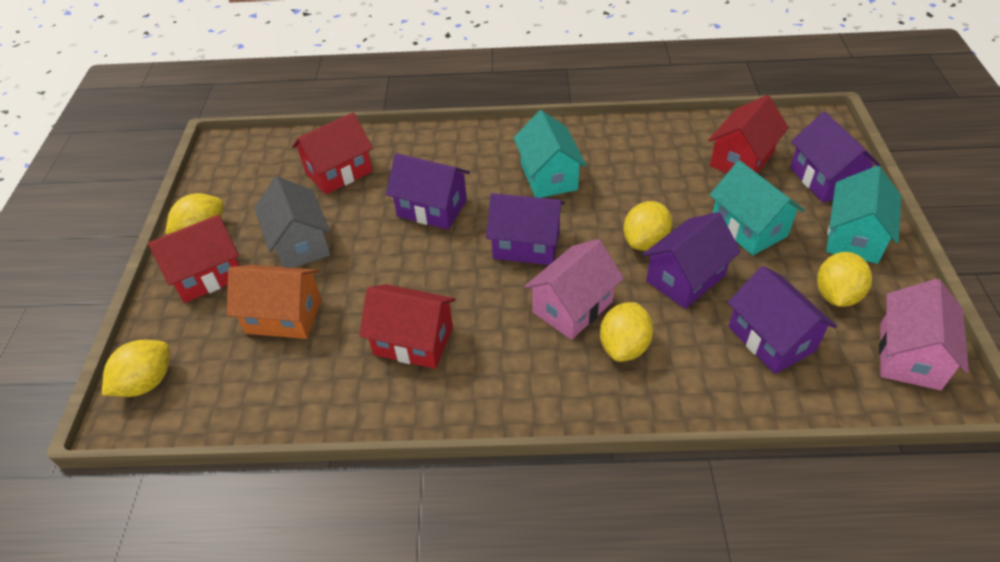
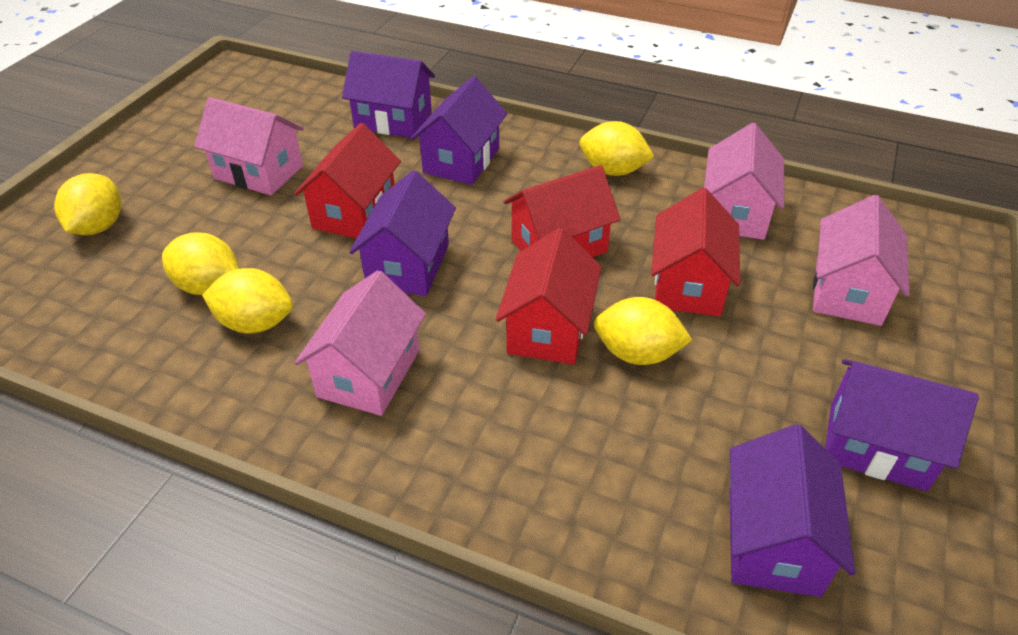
grey house: [254,177,330,268] = 1 -> none = 0
orange house: [227,265,322,339] = 1 -> none = 0
pink house: [524,239,624,340] [879,279,969,390] = 2 -> [194,97,304,195] [295,270,426,416] [704,123,784,240] [813,195,910,326] = 4
turquoise house: [514,110,587,198] [710,160,805,256] [826,166,901,264] = 3 -> none = 0

